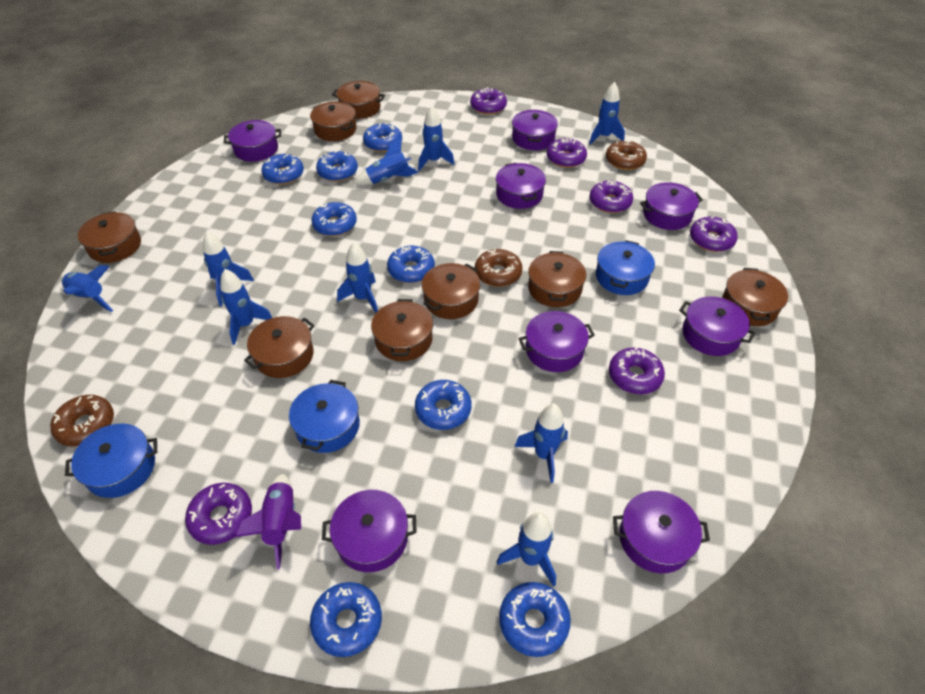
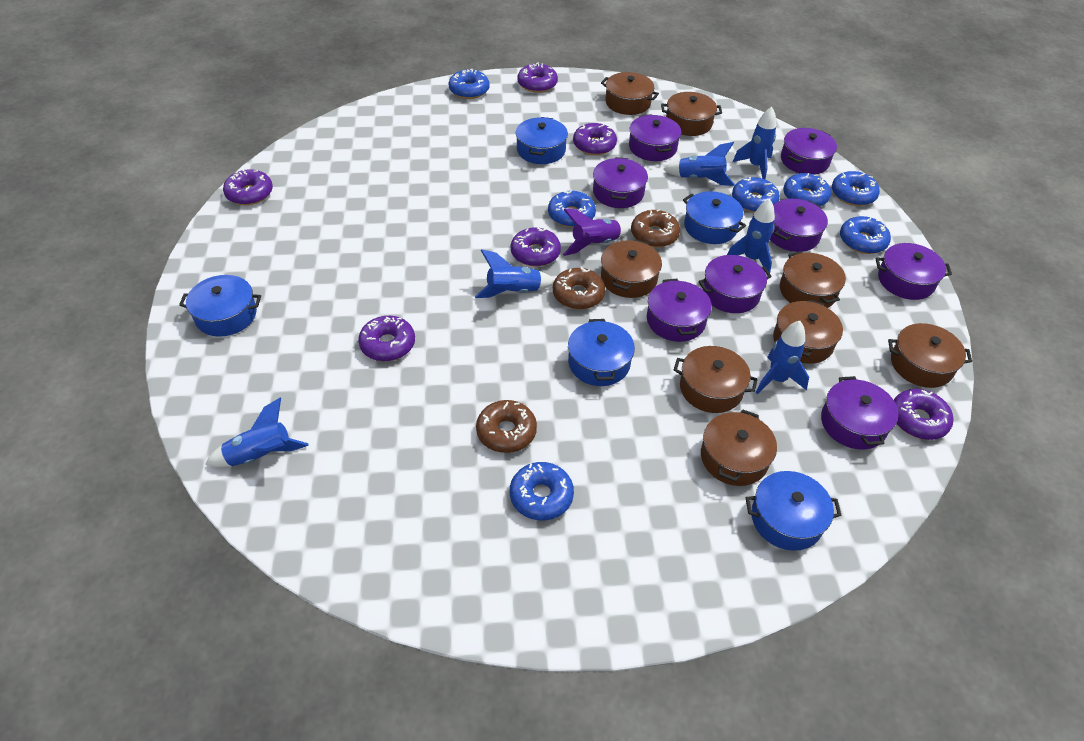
blue donut: [261,154,304,185] [310,582,382,657] [311,202,357,236] [316,151,358,182] [363,123,402,152] [387,246,435,283] [415,380,472,430] [499,582,571,657] = 8 -> [449,68,490,99] [510,462,574,520] [548,190,596,227] [732,177,780,213] [783,173,831,206] [832,171,880,206] [840,216,891,254] = 7
blue pot: [65,424,157,498] [289,380,360,453] [596,240,655,295] = 3 -> [179,275,261,337] [516,117,568,164] [568,319,635,386] [683,191,746,244] [746,471,841,551] = 5
blue rocket: [61,265,114,312] [203,231,254,306] [220,269,272,345] [337,242,378,313] [354,136,419,185] [418,106,454,171] [497,512,556,587] [514,404,568,483] [589,82,625,145] = 9 -> [205,398,309,467] [475,249,554,298] [663,142,735,186] [727,198,775,273] [733,107,776,179] [756,321,809,394] = 6

